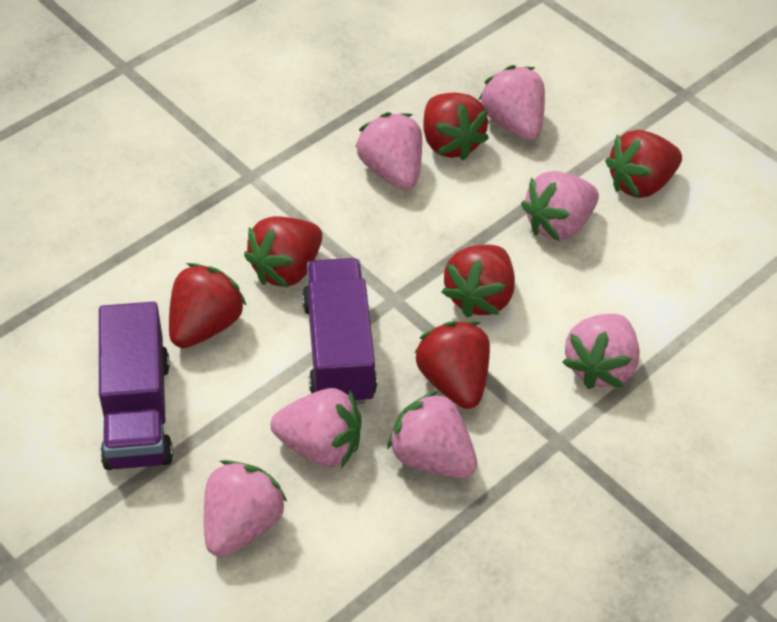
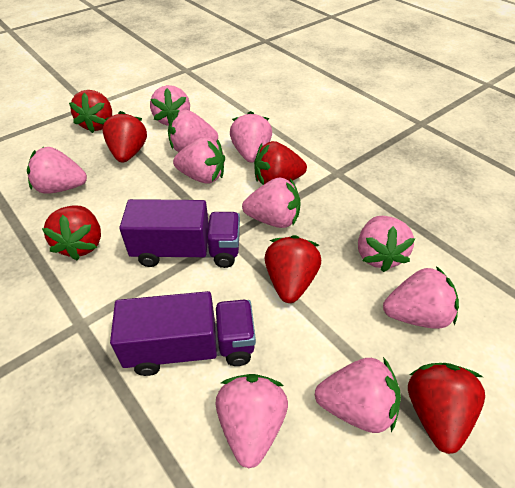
pink strawberry: [204,460,287,557] [270,388,362,468] [355,112,422,190] [387,390,477,478] [479,65,545,140] [521,171,599,241] [562,314,640,389] = 7 -> [27,147,87,194] [150,85,190,126] [168,110,218,152] [173,137,225,184] [216,374,288,468] [230,111,272,163] [242,177,301,228] [315,357,401,433] [358,216,415,272] [383,266,459,329] = 10

